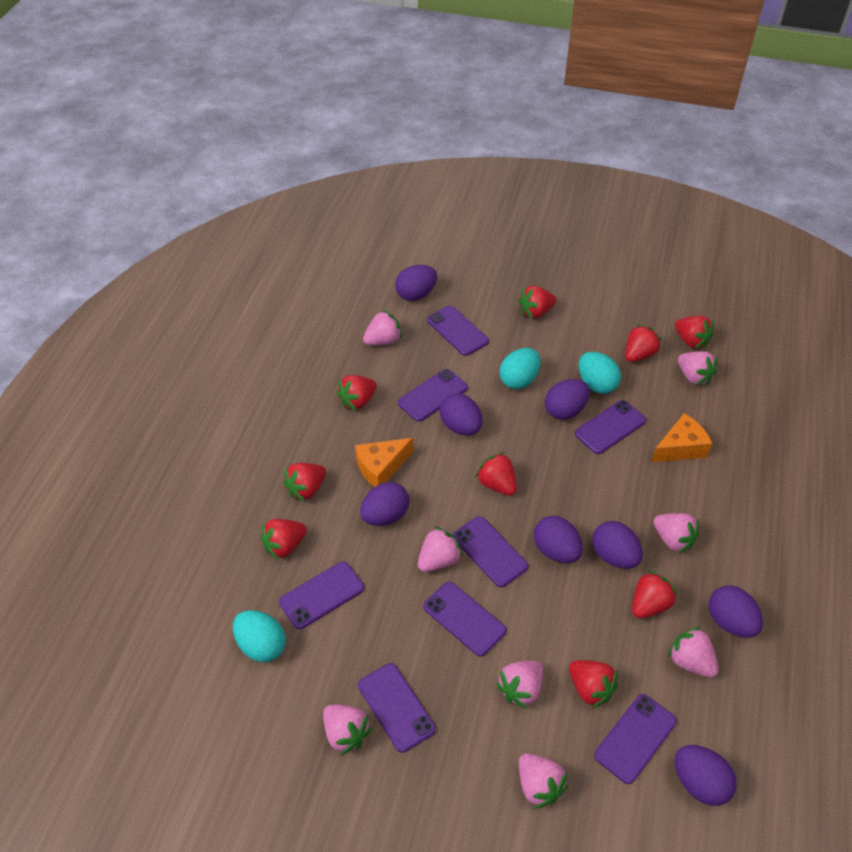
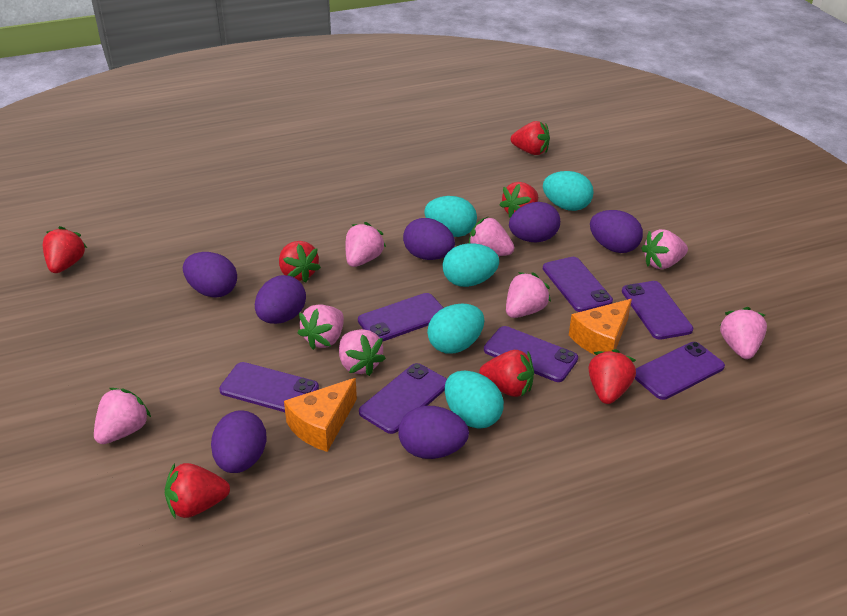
purple egg: [360,482,410,526] [395,265,437,301] [440,394,483,435] [534,516,583,563] [545,379,590,420] [592,521,643,569] [674,745,737,806] [709,586,763,638] = 8 -> [183,252,237,298] [211,410,267,473] [255,275,306,324] [398,406,469,459] [403,218,455,260] [509,202,560,242] [590,210,643,253] = 7
purple phone: [279,561,364,629] [358,663,436,753] [398,369,468,422] [423,582,507,657] [427,305,489,356] [453,516,528,587] [575,400,646,454] [594,694,677,784] = 8 -> [219,362,319,412] [358,293,443,342] [359,363,447,434] [484,326,578,382] [543,257,613,312] [622,281,693,340] [635,342,725,400] = 7
red strawberry: [261,519,307,560] [283,463,326,502] [337,375,377,411] [475,452,517,496] [518,286,556,319] [569,660,619,709] [625,324,662,362] [632,570,677,618] [675,316,714,349] = 9 -> [43,226,87,273] [165,463,230,518] [279,241,321,283] [479,350,534,397] [499,182,538,218] [511,121,550,155] [588,349,636,404] = 7
turquoise egg: [233,610,286,662] [499,348,541,389] [579,352,621,394] = 3 -> [424,196,477,237] [427,303,484,354] [443,243,499,287] [445,370,504,429] [543,171,594,211] = 5

